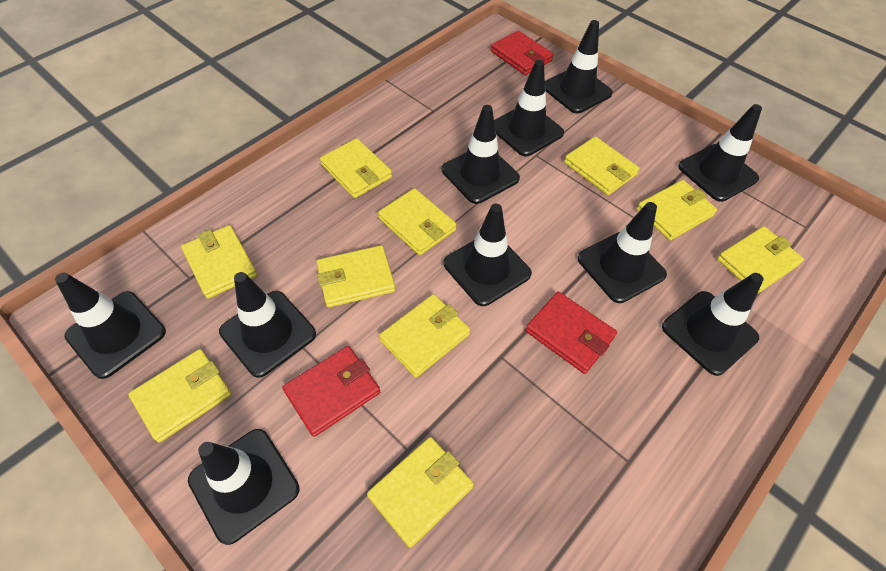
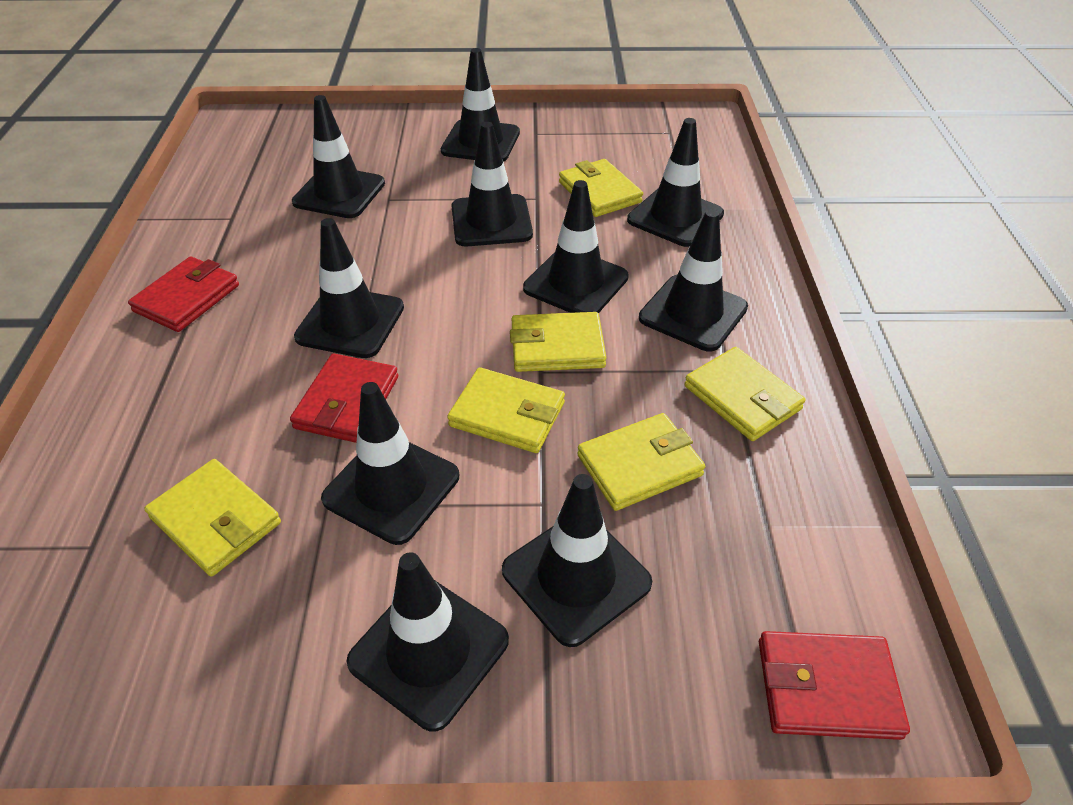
yellow wallet: [128,349,231,443] [181,225,257,299] [316,245,395,308] [320,138,392,198] [367,437,474,548] [378,188,457,255] [379,294,470,378] [564,137,640,195] [637,180,717,241] [717,226,804,294] = 10 -> [144,459,281,577] [447,367,565,453] [510,312,607,372] [559,159,643,217] [577,413,705,511] [684,347,805,441] = 6

